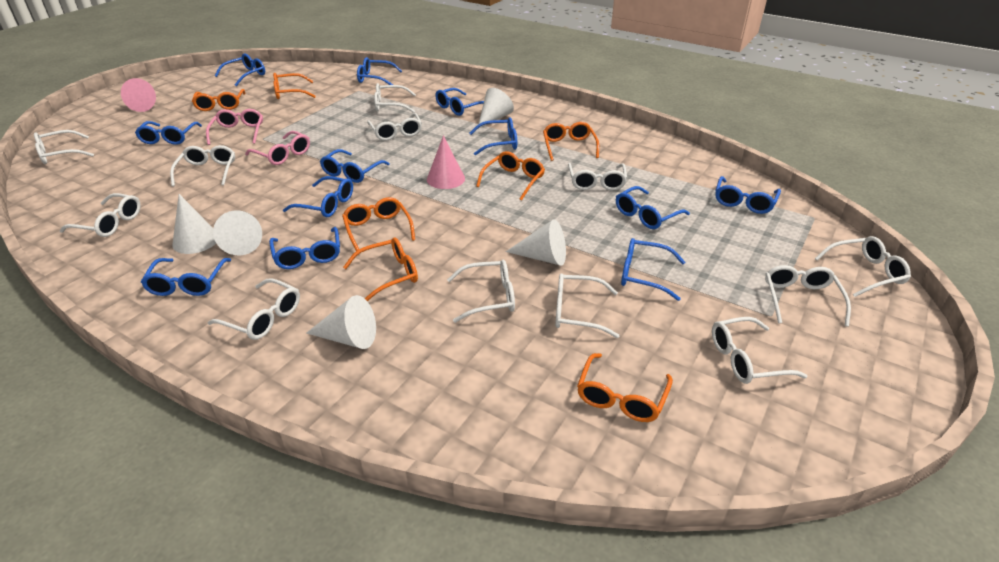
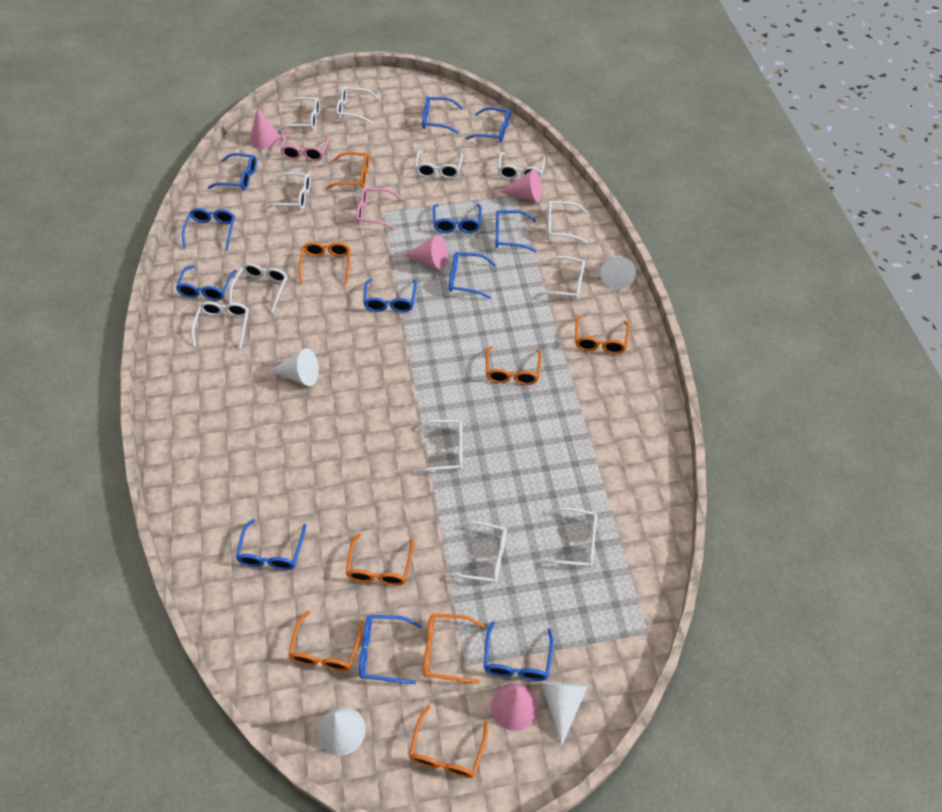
orange glasses: [192,89,245,111] [273,73,316,99] [342,197,415,251] [343,237,418,301] [476,151,545,201] [543,122,599,161] [577,353,673,422] = 7 -> [288,611,364,671] [298,242,350,285] [326,152,369,189] [346,533,414,586] [409,705,488,778] [423,614,484,684] [486,346,542,385] [575,315,630,354] = 8
pink cone: [121,78,156,112] [427,135,465,189] = 2 -> [249,108,280,149] [403,235,448,270] [491,683,538,731] [499,169,542,202] = 4
white cone: [172,194,216,254] [213,210,262,255] [307,295,376,349] [479,88,514,128] [506,219,566,266] = 5 -> [270,348,319,386] [318,707,366,756] [541,682,588,746] [600,255,636,289] = 4

